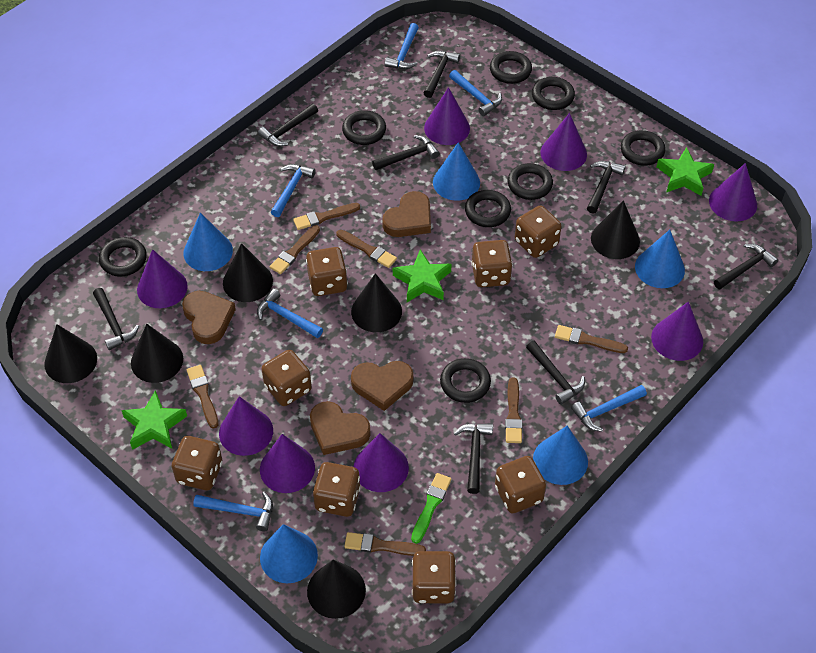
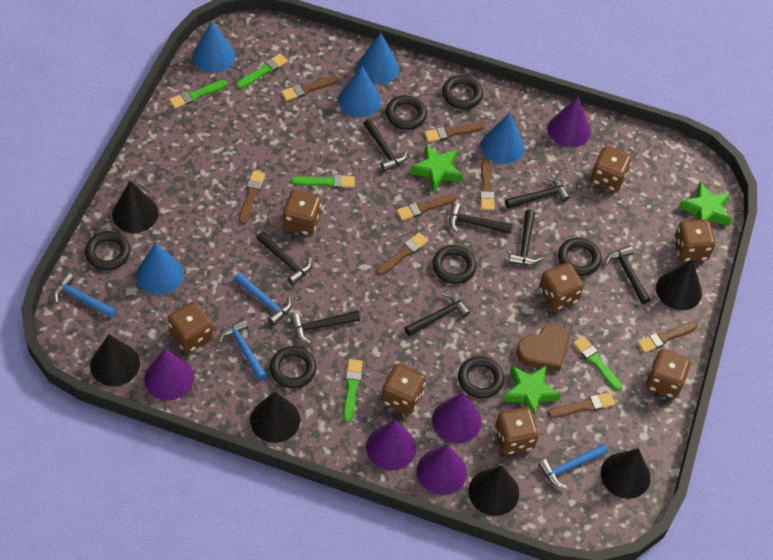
black ring: [99,237,147,277] [342,110,386,145] [440,358,491,403] [465,190,511,227] [490,51,532,84] [508,163,553,200] [532,77,575,110] [621,130,665,166] = 8 -> [85,231,130,270] [270,346,317,388] [385,95,427,130] [432,245,477,284] [442,75,483,109] [458,356,504,399] [558,238,602,276] = 7
blue hammer: [193,492,273,531] [257,289,323,338] [271,164,316,217] [384,23,419,69] [449,70,502,116] [571,385,647,432] = 6 -> [53,273,117,318] [218,319,267,381] [234,272,292,326] [538,443,608,489] = 4
brown brush: [187,365,219,429] [270,225,320,274] [293,203,360,230] [336,230,397,268] [344,532,426,556] [505,377,522,443] [555,325,628,353] = 7 -> [239,171,265,224] [281,75,339,101] [376,232,428,276] [397,194,457,221] [424,123,485,142] [480,158,495,211] [548,392,615,418] [637,321,698,353] = 8
brown heart: [182,291,236,344] [310,401,371,455] [351,361,414,411] [382,191,431,237] = 4 -> [516,324,569,371] = 1
green brush: [411,473,451,544] = 1 -> [169,80,227,109] [236,54,288,89] [291,175,355,188] [343,359,363,422] [573,336,622,391] = 5
purple cone: [137,249,188,308] [219,396,273,456] [260,434,315,493] [354,433,409,492] [424,87,470,145] [541,113,587,171] [651,302,703,361] [709,163,757,221] = 8 -> [144,349,194,401] [366,420,416,471] [417,445,467,495] [432,393,481,443] [548,96,591,148] = 5

